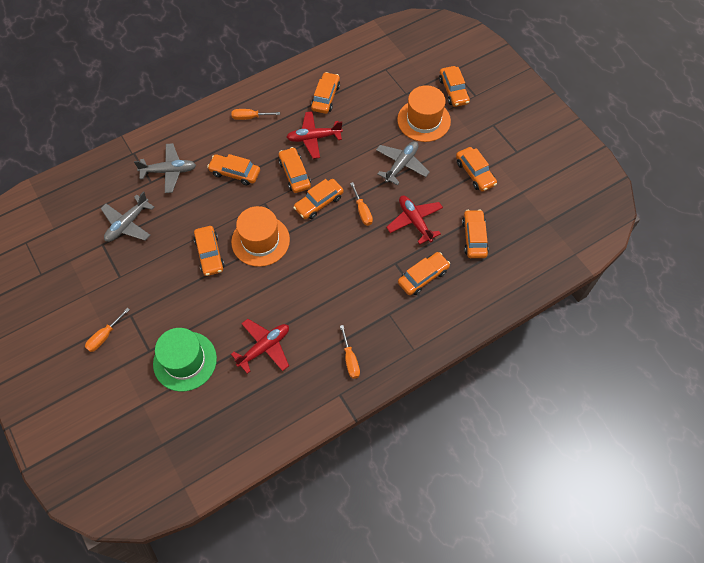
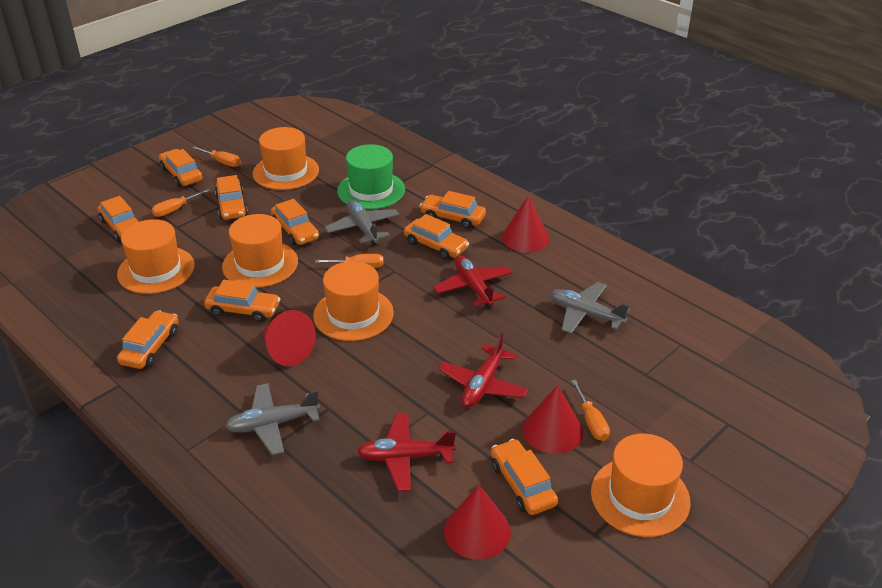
orange hat: [231,206,290,267] [397,85,451,142] = 2 -> [117,219,195,294] [222,214,298,288] [253,127,319,190] [313,261,394,341] [591,433,690,537] = 5
red cone: none = 0 -> [263,310,316,366] [444,485,511,560] [502,195,550,253] [523,385,583,454] = 4

